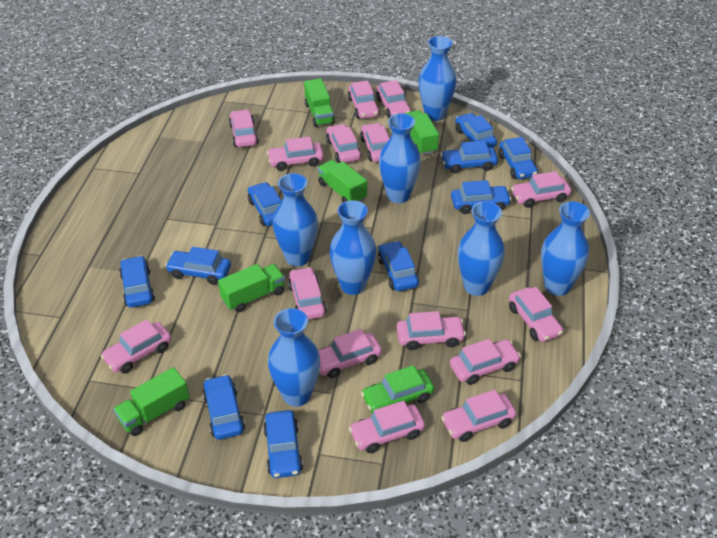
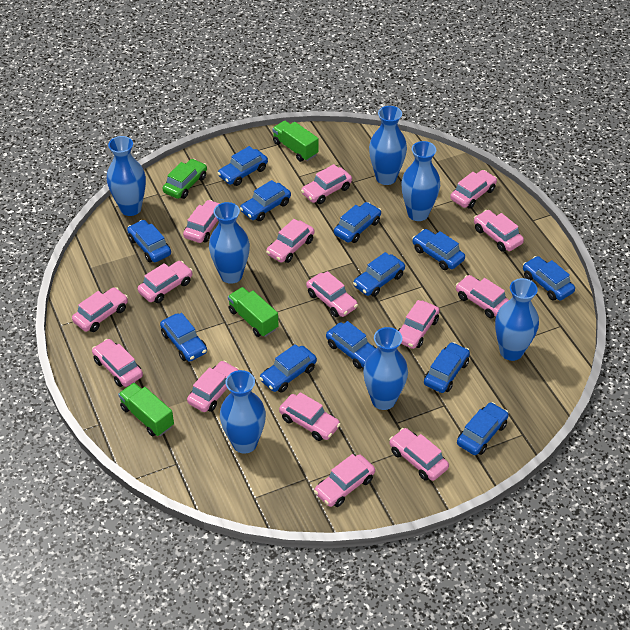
blue car: [119,256,155,308] [165,247,231,285] [203,374,245,440] [248,182,282,226] [263,410,303,478] [378,241,419,291] [441,140,498,174] [451,180,512,214] [455,113,497,147] [499,137,538,179] = 10 -> [127,220,171,263] [160,313,207,362] [218,146,268,186] [240,180,291,221] [259,344,317,393] [326,321,377,369] [334,202,381,243] [353,252,405,297] [412,229,465,270] [424,342,470,393] [457,402,509,455] [523,256,575,301] = 12
green truck: [113,367,190,436] [218,264,285,312] [304,78,335,127] [318,160,367,203] [405,110,439,155] = 5 -> [118,383,174,436] [228,287,279,337] [272,121,319,162] = 3

